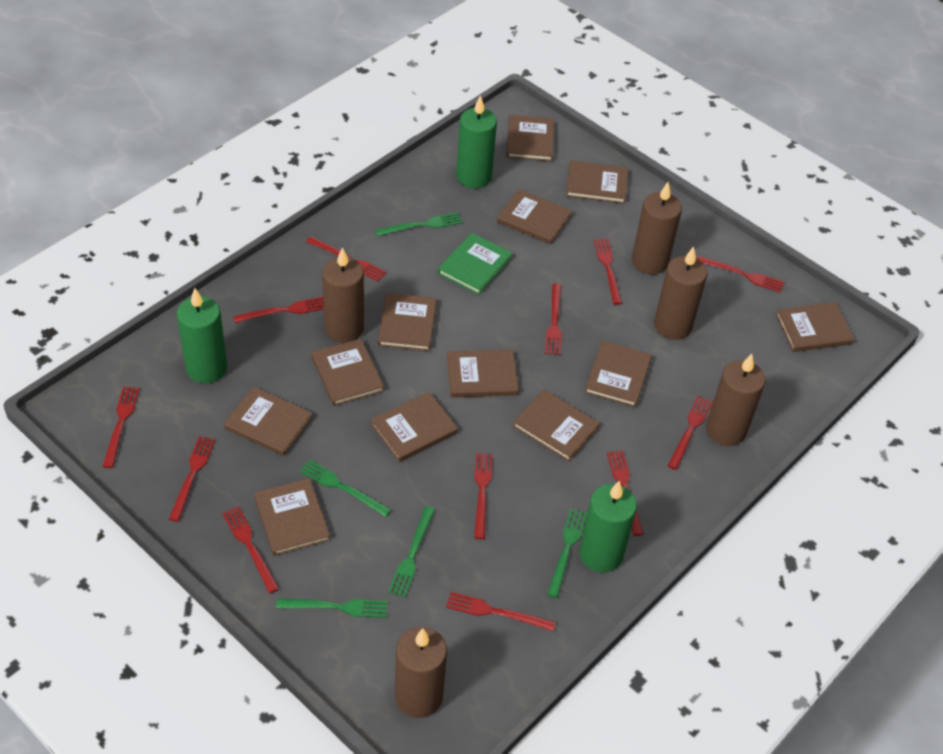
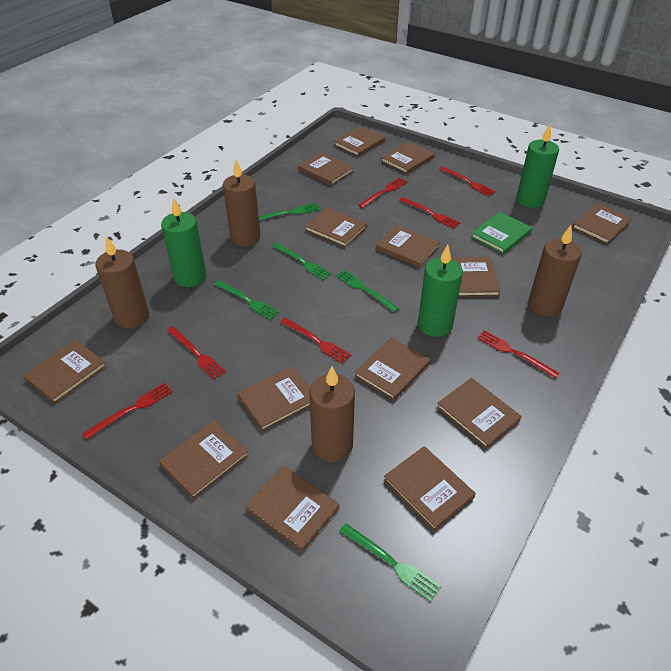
brown book: [224,387,313,456] [254,478,330,556] [311,338,384,406] [371,392,458,462] [378,293,437,351] [447,350,518,397] [497,189,572,244] [506,115,554,162] [513,389,600,462] [566,160,628,204] [585,341,652,407] [776,302,854,352] = 12 -> [23,340,107,404] [159,420,249,499] [237,366,310,431] [245,466,339,552] [298,152,354,186] [305,207,367,248] [334,126,386,157] [355,337,430,400] [376,225,440,268] [381,142,435,174] [384,446,476,531] [437,378,522,449] [451,257,501,297] [572,203,632,244] = 14
brown candle: [322,247,364,342] [395,627,447,718] [632,182,682,275] [654,247,707,340] [706,354,766,446] = 5 -> [95,236,149,328] [223,160,261,246] [309,366,355,462] [528,225,582,316] = 4
red fork: [103,386,140,468] [169,436,215,522] [222,506,279,593] [233,297,324,323] [306,236,387,282] [446,592,556,631] [474,453,493,539] [545,283,562,355] [594,239,622,305] [607,450,644,536] [668,396,713,470] [697,256,784,293] = 12 -> [82,383,173,440] [167,327,226,380] [280,318,352,364] [358,178,407,208] [399,197,460,229] [439,166,496,196] [477,330,559,378] = 7

